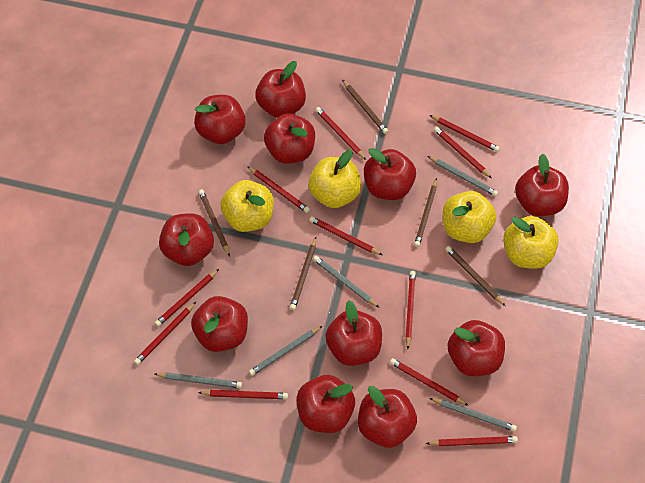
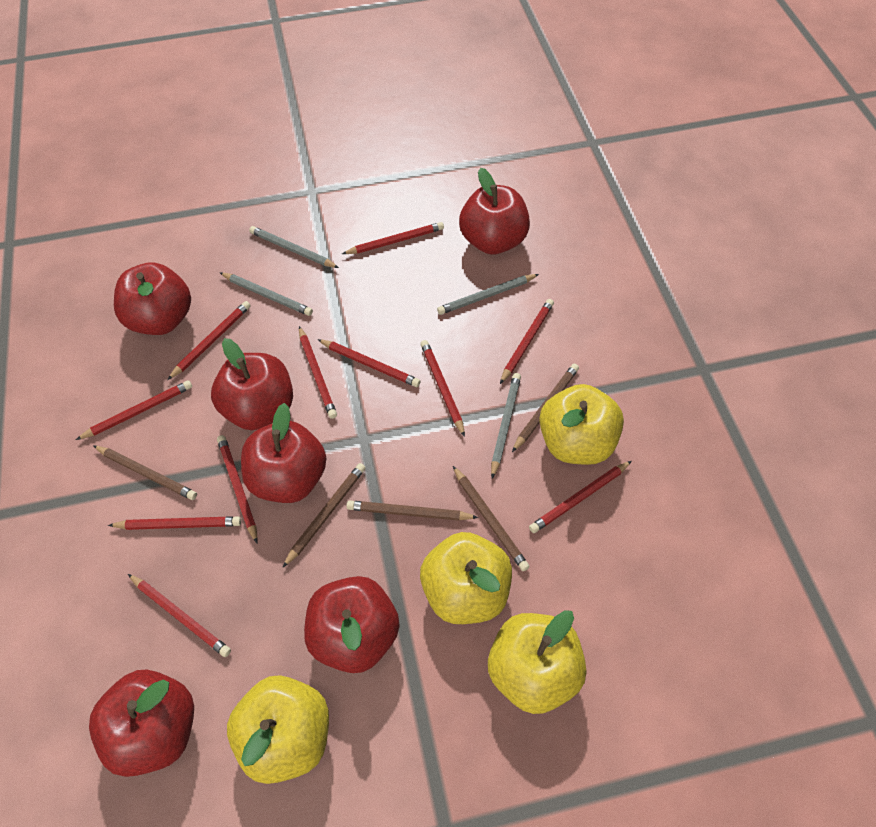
grey pencil: [154,372,242,388] [249,326,322,376] [313,256,379,308] [427,156,498,197] [429,398,517,432] = 5 -> [219,272,313,316] [249,226,339,268] [437,274,539,315] [491,373,521,479] = 4
red apple: [159,213,214,266] [191,296,248,352] [194,95,246,144] [255,61,306,118] [264,114,315,164] [296,375,355,433] [325,300,382,366] [358,386,417,448] [364,148,416,200] [448,320,505,376] [515,154,569,216] = 11 -> [89,670,194,777] [114,262,191,335] [211,338,293,430] [241,403,326,503] [304,576,399,673] [459,168,530,255] = 6

